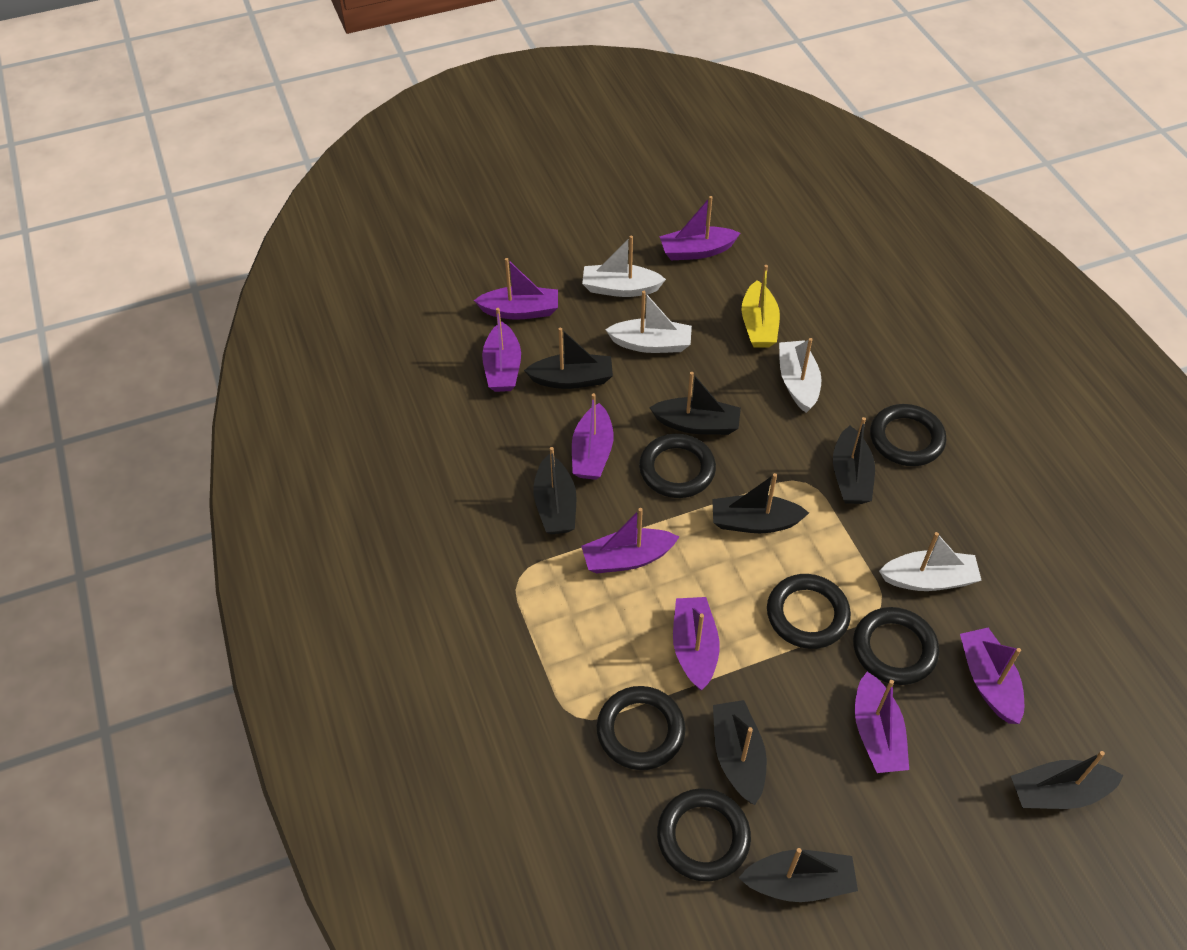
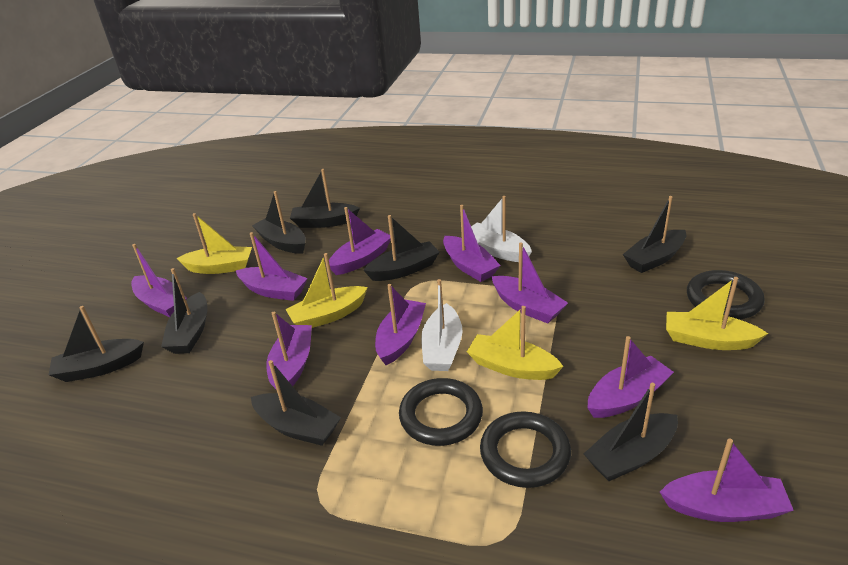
black ring: [597,686,685,770] [639,434,716,498] [657,788,751,882] [767,574,851,649] [853,607,939,685] [870,404,946,466] = 6 -> [399,378,483,446] [480,411,571,488] [687,270,765,319] = 3
purple boat: [474,258,558,320] [482,308,521,392] [572,393,614,480] [581,508,679,573] [659,196,740,260] [673,597,720,690] [855,672,909,773] [960,628,1024,724] = 8 -> [131,244,187,317] [236,232,308,301] [266,312,312,389] [329,207,391,275] [375,284,426,365] [443,205,501,282] [492,242,568,323] [587,336,674,418] [660,438,794,522] = 9
white boat: [582,236,666,297] [605,291,692,353] [779,338,822,413] [879,532,982,591] = 4 -> [421,279,462,371] [471,196,532,262] = 2
yellow boat: [741,265,780,348] = 1 -> [176,213,252,274] [285,253,368,328] [467,306,564,380] [666,277,768,350] = 4

